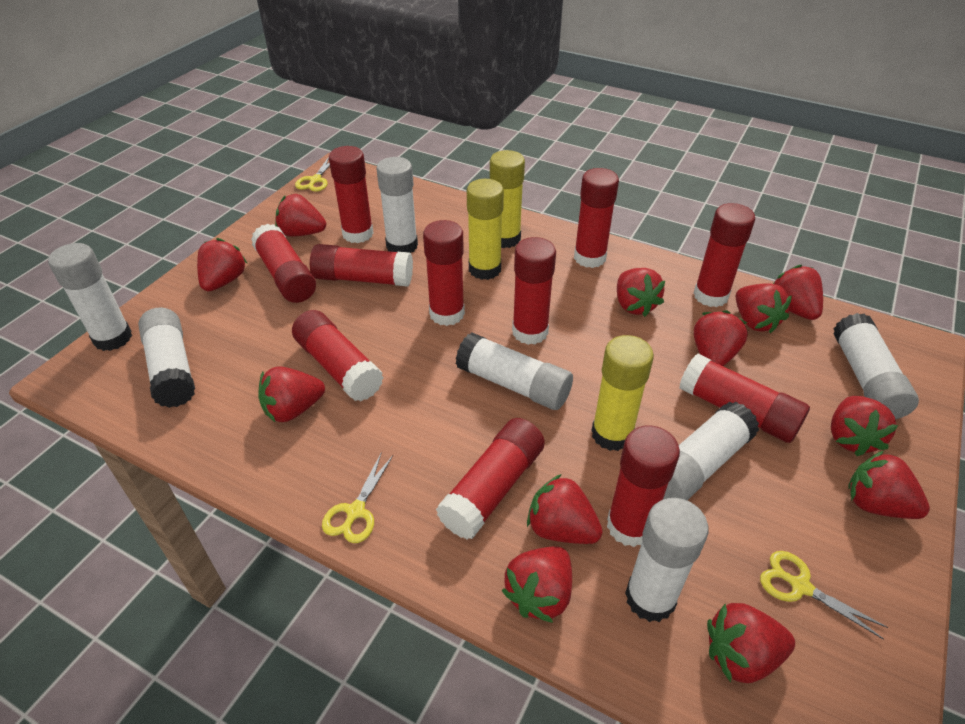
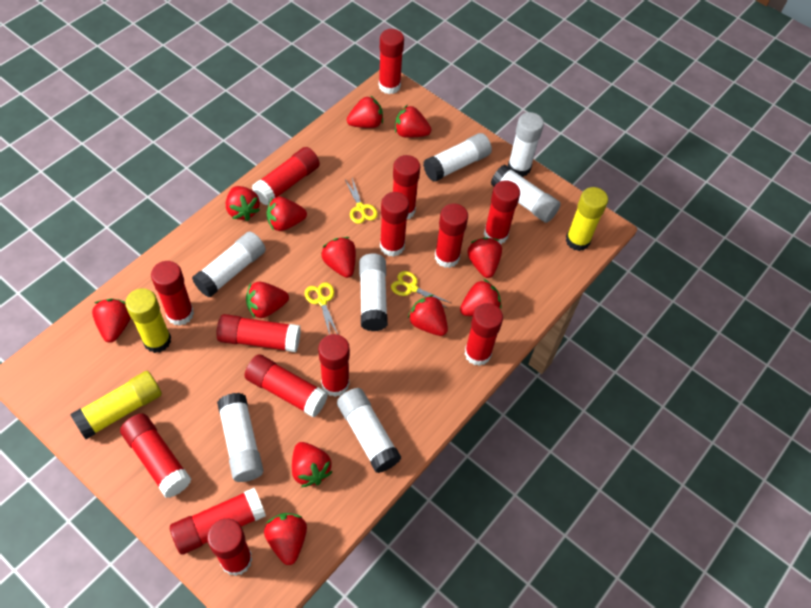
red glue stick: [251,224,316,303] [292,310,384,402] [310,244,413,287] [329,146,374,243] [423,220,465,326] [436,418,545,540] [512,237,556,345] [574,168,619,268] [607,425,680,547] [679,354,810,443] [694,203,755,307] = 11 -> [120,414,191,498] [151,261,194,326] [170,488,266,555] [207,519,252,576] [217,314,301,352] [245,354,328,417] [252,147,320,205] [318,334,350,397] [379,29,404,94] [380,192,409,257] [393,155,420,219] [435,204,468,268] [464,303,503,366] [484,180,520,244] = 14

